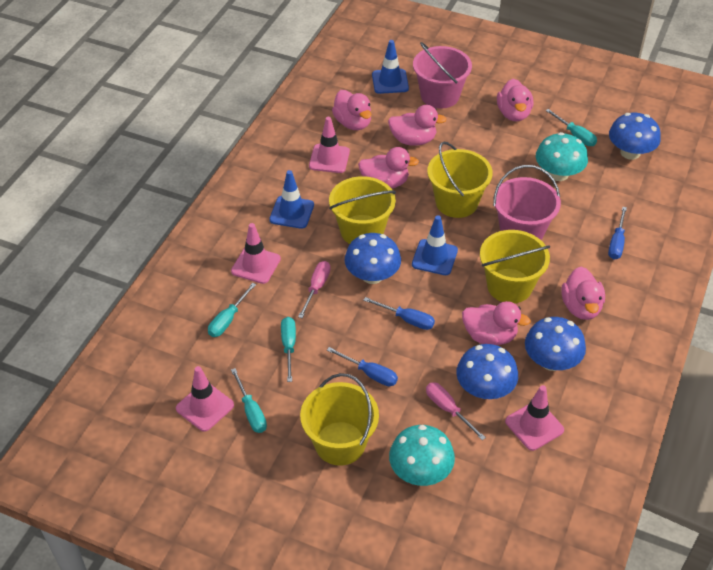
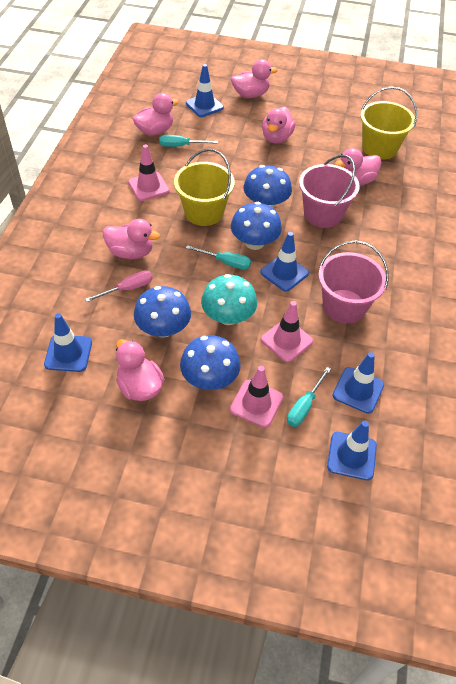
blue screwdriver: [327,347,398,386] [363,297,435,330] [608,207,627,259] = 3 -> none = 0
blue traffic cone: [269,170,314,229] [372,40,409,94] [412,215,458,275] = 3 -> [44,313,92,372] [186,64,224,117] [260,232,309,292] [327,421,377,480] [332,352,384,414] = 5
pink screwdriver: [298,261,330,318] [426,382,486,440] = 2 -> [85,270,153,302] = 1
pink traffic cone: [176,366,234,432] [231,223,281,284] [309,117,350,173] [505,385,564,451] = 4 -> [128,144,169,201] [230,366,283,428] [261,301,313,362] = 3
turquoise mushroom: [389,425,455,486] [536,132,588,181] = 2 -> [201,274,257,325] = 1
turquoise screwdriver: [208,283,256,337] [231,368,267,433] [281,317,296,382] [546,109,597,146] = 4 -> [160,135,218,147] [186,245,251,270] [287,367,331,427] = 3
yellow bucket: [300,373,379,466] [329,176,396,244] [427,142,493,218] [480,230,550,303] = 4 -> [174,149,235,226] [360,87,417,159] = 2

